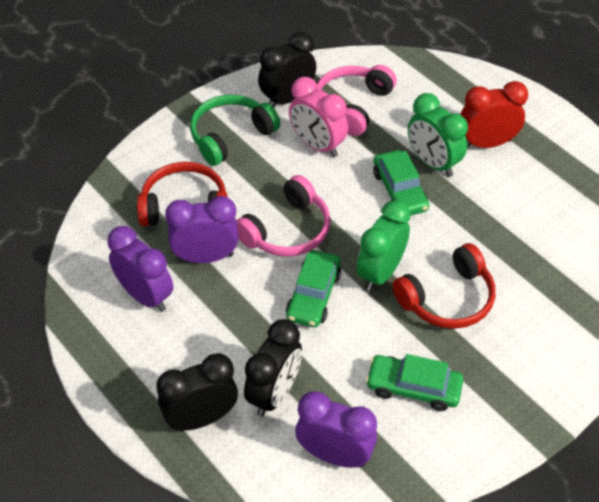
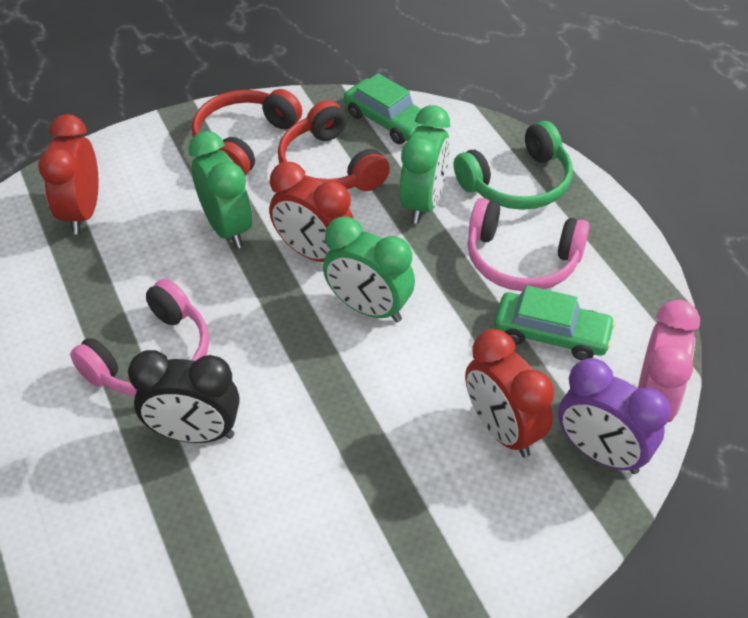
black clock: [156,353,238,431] [244,319,302,417] [258,32,316,107] = 3 -> [128,350,240,443] = 1
green car: [286,250,341,327] [366,354,464,411] [373,150,429,216] = 3 -> [344,73,431,144] [494,285,616,360] = 2
green clock: [357,200,411,292] [408,93,468,177] = 2 -> [188,131,252,248] [323,216,415,322] [399,105,450,224] = 3
purple clock: [108,226,173,312] [165,196,238,263] [295,391,377,468] = 3 -> [558,358,670,474] = 1
red clock: [460,81,528,148] = 1 -> [38,114,99,234] [269,162,354,262] [465,329,554,458] = 3

